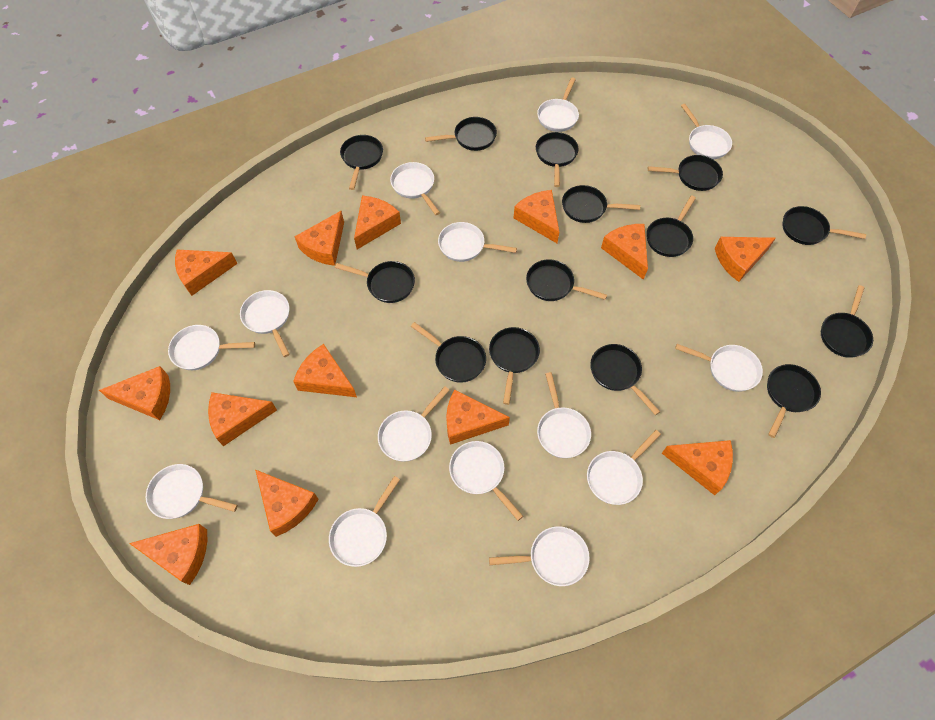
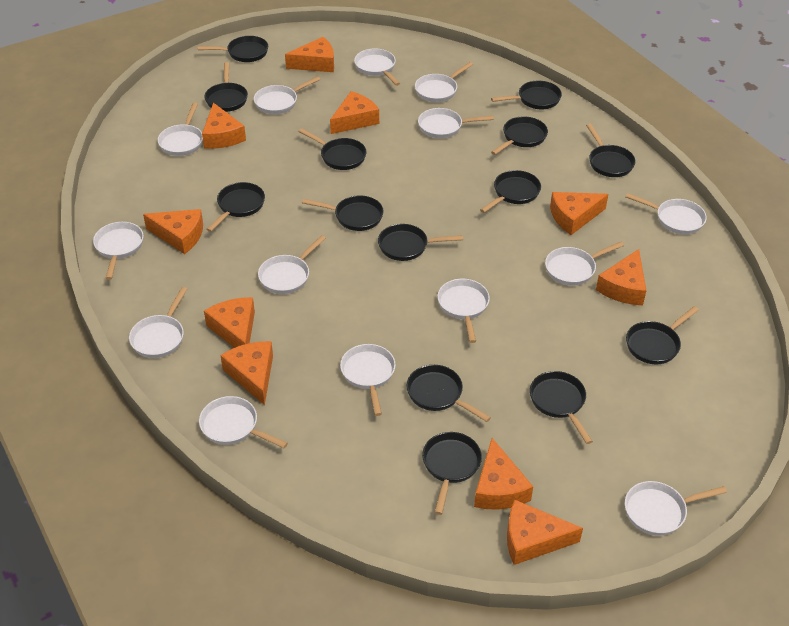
orange cheese: [99,366,170,420] [129,524,207,585] [175,250,238,296] [208,392,277,446] [255,470,318,537] [293,344,357,397] [294,211,344,266] [354,196,401,249] [446,389,510,445] [514,190,559,243] [601,224,648,280] [662,440,733,495] [715,237,776,282] = 13 -> [143,209,203,254] [202,103,246,149] [204,297,255,348] [220,341,273,405] [285,37,334,72] [330,91,379,134] [474,438,533,510] [507,500,583,565] [550,192,608,235] [596,249,646,305] = 10

